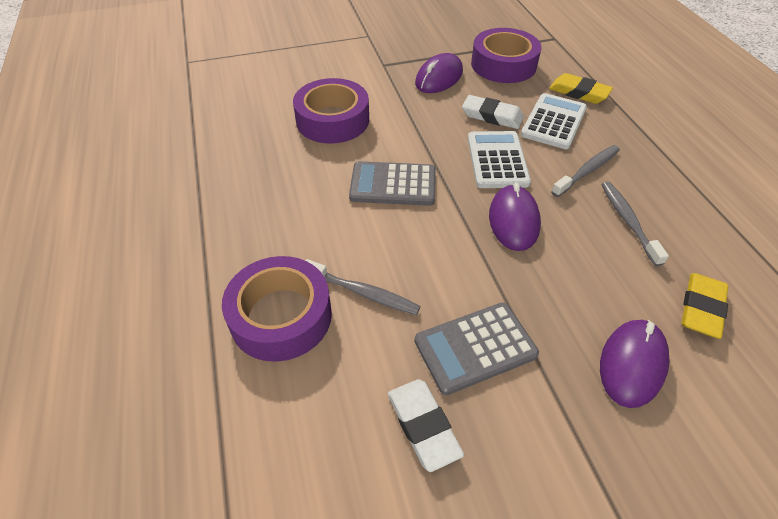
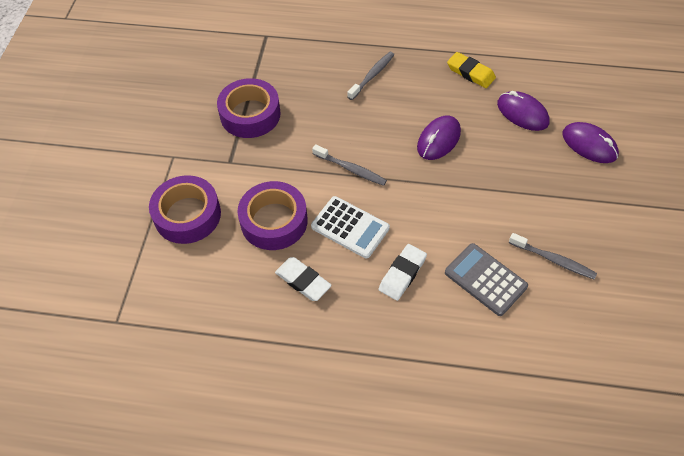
grey calculator: [349,161,436,206] [415,302,539,395] = 2 -> [445,243,528,316] = 1
white calculator: [468,131,531,188] [521,93,587,149] = 2 -> [311,196,390,259] = 1
yellow eraser: [549,73,613,104] [681,273,728,339] = 2 -> [447,52,496,88] = 1

